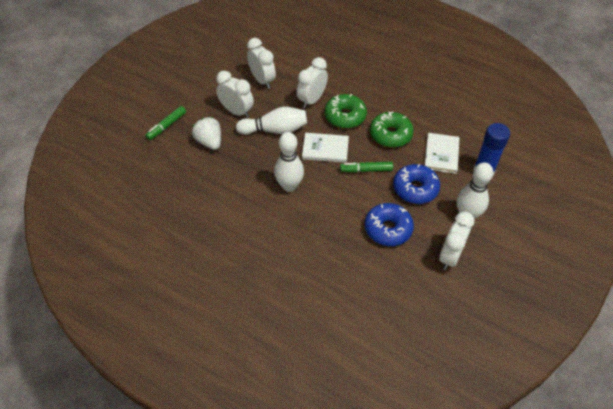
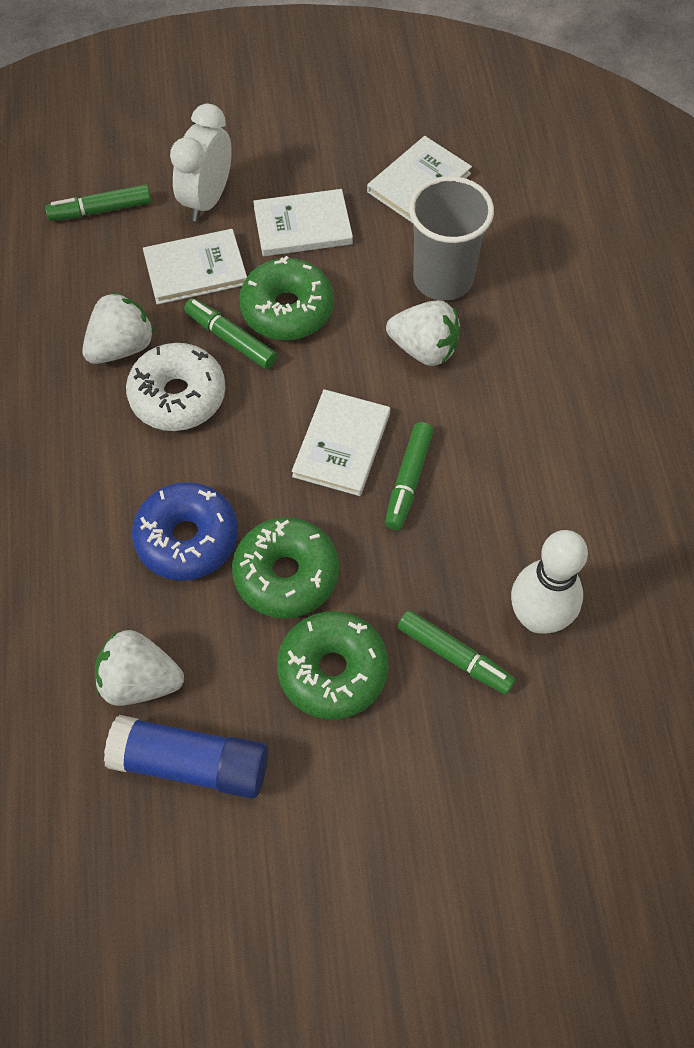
blue donut: [365,203,414,246] [393,164,440,204] = 2 -> [132,482,238,581] = 1
green donut: [325,94,367,128] [370,112,414,148] = 2 -> [232,517,339,619] [239,256,334,340] [277,611,389,720] = 3
green marker: [145,106,186,140] [340,162,393,173] = 2 -> [45,184,151,221] [184,298,277,369] [385,422,434,530] [398,610,515,694] = 4
grey cup: none = 0 -> [409,176,494,301] = 1
white book: [302,133,349,163] [425,133,459,174] = 2 -> [143,229,247,305] [253,189,353,256] [292,389,390,496] [367,136,472,223] = 4
white bowling pin: [236,107,307,135] [274,132,304,192] [457,162,493,219] = 3 -> [511,530,588,634] = 1
white clock: [216,71,254,118] [247,38,276,89] [297,57,328,109] [439,211,474,270] = 4 -> [170,104,232,221] = 1
white donut: none = 0 -> [126,343,226,431] = 1
white strawberry: [192,117,221,150] = 1 -> [82,292,155,364] [95,630,184,706] [386,300,460,366] = 3

